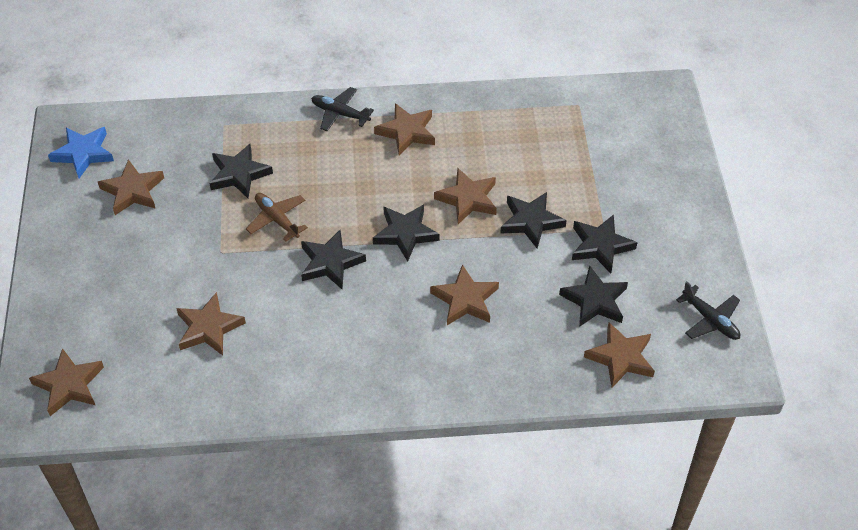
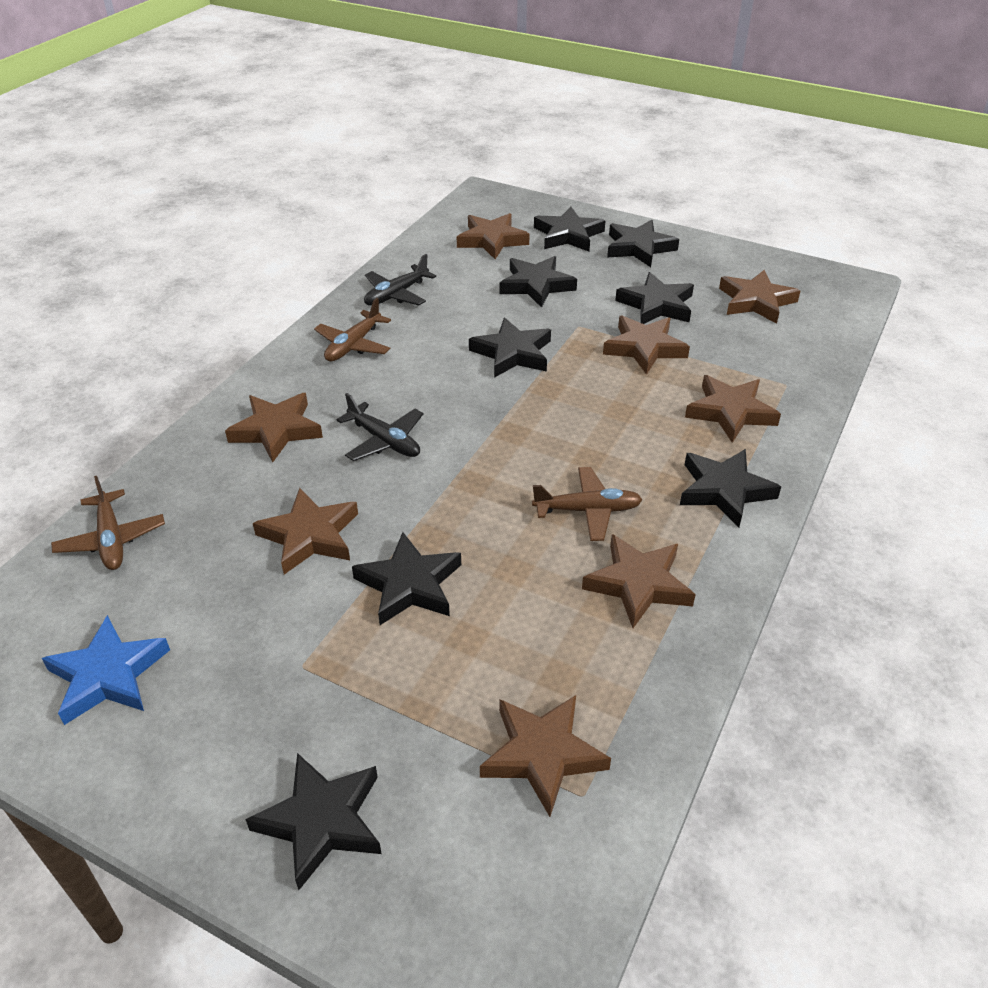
black star: [209,144,273,198] [301,230,366,289] [373,205,440,262] [500,192,567,248] [559,265,628,327] [572,215,638,273] = 6 -> [245,753,381,890] [352,532,461,625] [469,318,551,378] [499,256,577,308] [534,207,605,251] [607,220,679,267] [615,272,694,324] [680,449,781,527] = 8
brown plane: [246,193,308,242] = 1 -> [51,476,165,570] [314,298,391,362] [532,467,643,541] = 3
brown star: [29,348,104,416] [98,159,164,215] [176,292,246,356] [374,103,435,156] [430,264,499,325] [434,168,497,224] [584,322,655,388] = 7 -> [225,393,323,462] [253,488,358,574] [457,213,530,259] [480,695,611,817] [582,534,696,628] [603,316,690,375] [685,375,781,443] [719,270,800,324] = 8

